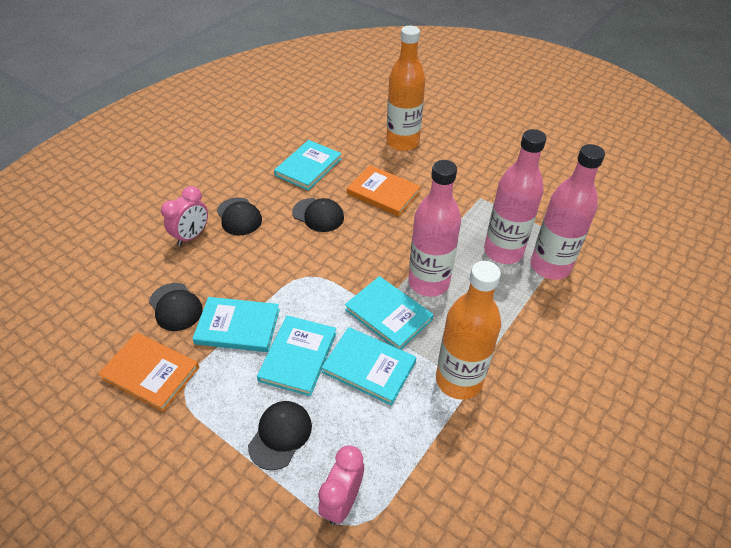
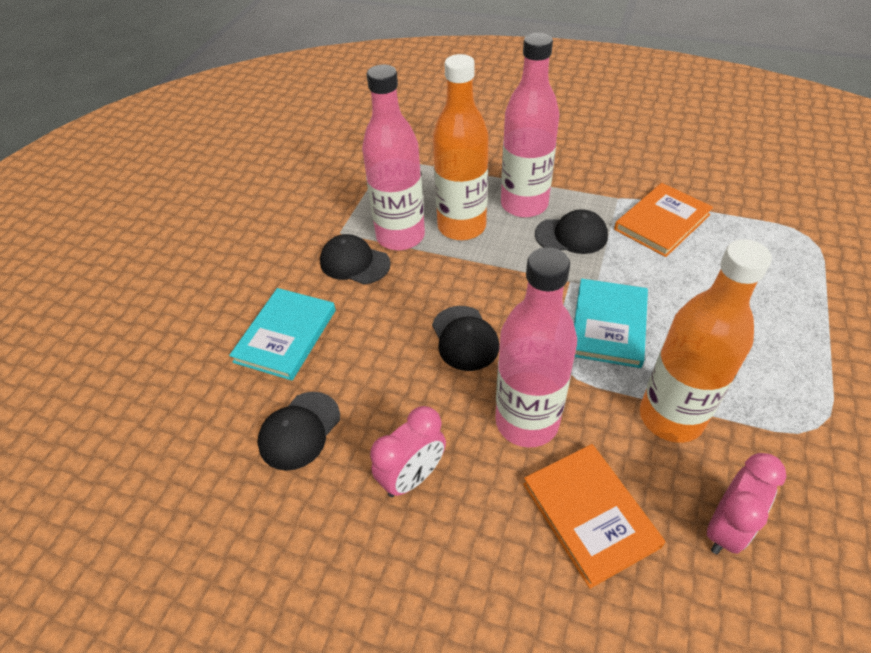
turquoise book: [192,297,280,352] [257,315,337,396] [274,140,342,191] [321,327,416,406] [345,276,434,350] = 5 -> [229,288,336,381] [574,279,648,368] = 2

